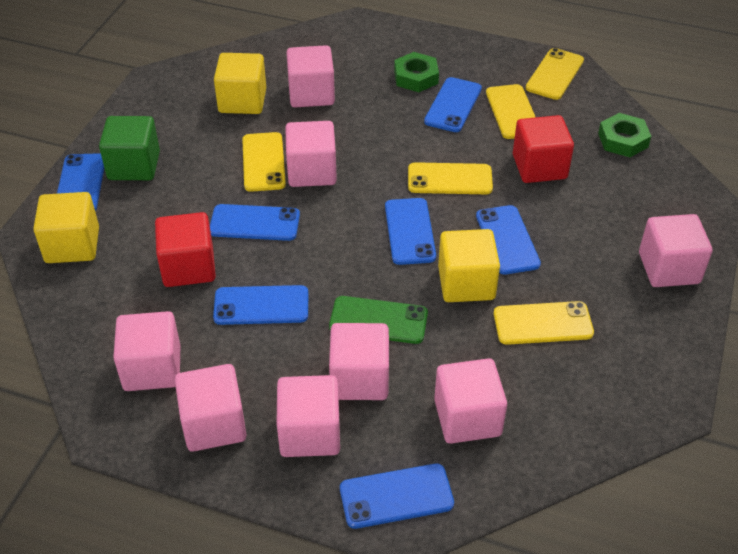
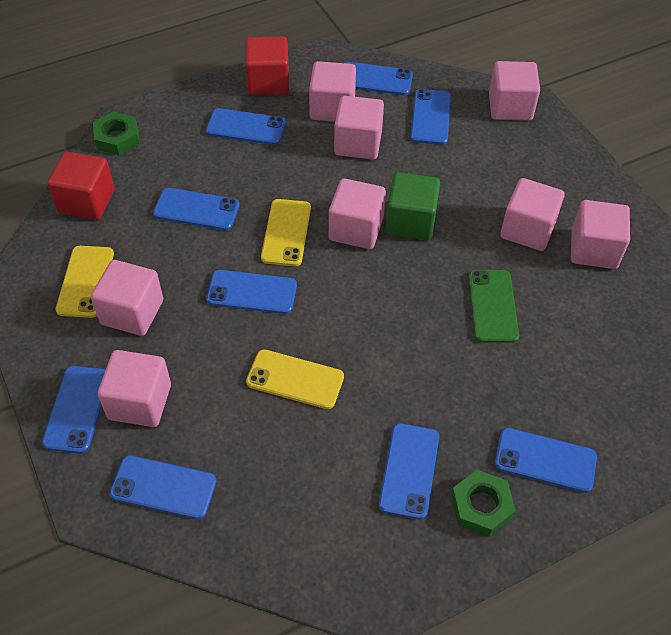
blue phone: [57,153,104,211] [210,204,300,241] [213,285,308,325] [340,464,454,529] [385,198,436,265] [424,77,482,132] [476,205,541,275] = 7 -> [42,366,106,454] [110,455,217,519] [153,188,240,230] [206,108,286,145] [206,270,297,314] [345,62,413,95] [379,423,439,519] [411,89,451,145] [495,428,597,493] = 9
yellow cube: [33,192,99,263] [214,53,266,114] [438,229,500,302] = 3 -> none = 0
yellow phone: [242,132,286,192] [408,162,493,194] [486,84,535,139] [493,301,594,345] [526,48,584,100] = 5 -> [56,246,114,318] [246,349,344,409] [261,199,311,266] = 3

